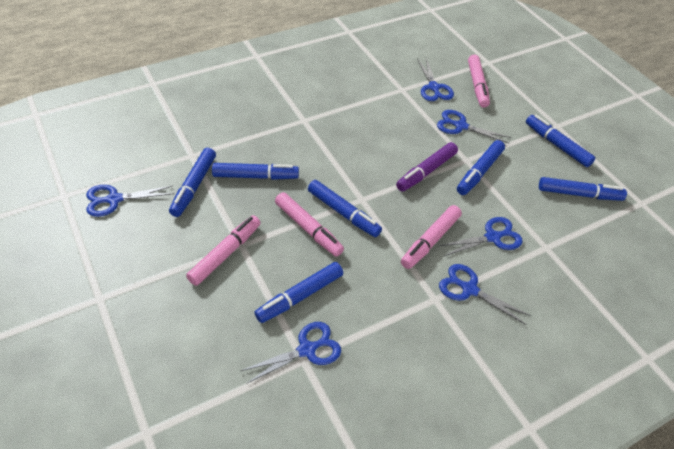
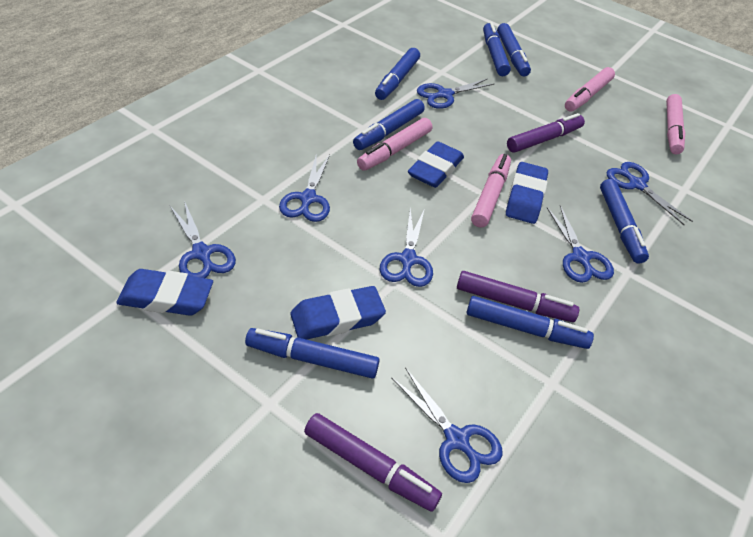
blue eraser: none = 0 -> [117,269,213,316] [290,286,386,340] [408,141,464,188] [506,162,548,224] = 4
blue scissors: [86,185,174,217] [240,322,341,384] [417,58,454,101] [437,110,511,143] [439,217,523,256] [439,264,531,325] = 6 -> [170,201,236,278] [279,153,330,222] [380,208,433,287] [391,367,503,483] [417,78,494,109] [547,205,614,283] [607,162,693,225] = 7
purple marker: [396,142,458,192] = 1 -> [304,413,442,512] [457,271,579,322] [507,113,585,153] = 3

